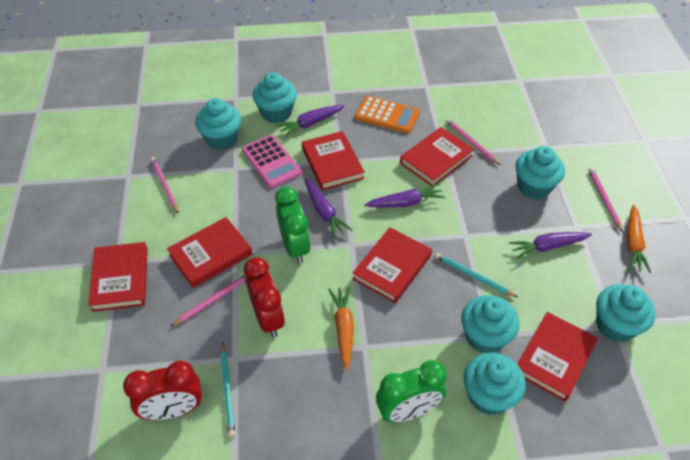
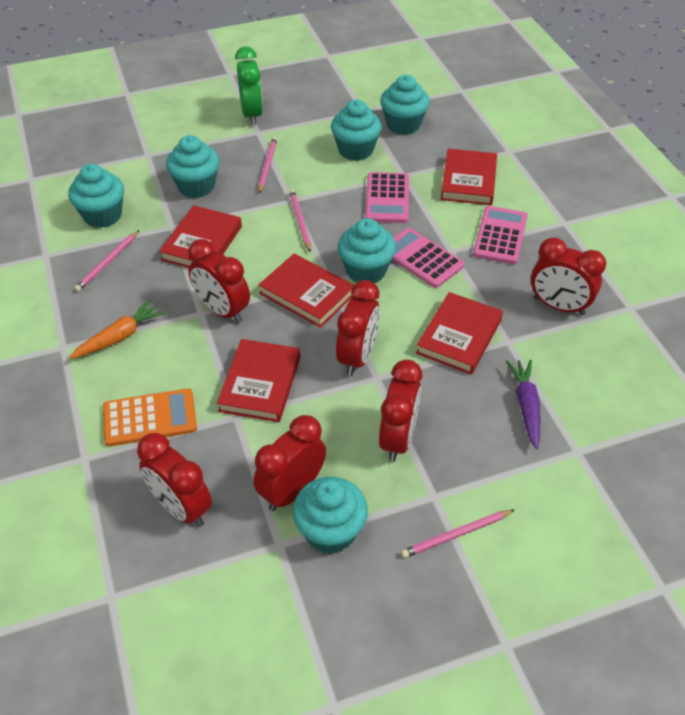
green clock: [275,186,311,264] [376,360,447,423] = 2 -> [235,47,263,125] = 1
orange carrot: [328,287,354,370] [626,205,651,273] = 2 -> [69,300,165,359] = 1
pink calculator: [242,135,302,188] = 1 -> [365,172,409,223] [392,228,464,288] [473,206,528,264] = 3
purple carrot: [276,105,345,137] [305,179,352,238] [364,183,445,207] [509,232,592,259] = 4 -> [506,360,540,449] = 1
red book: [88,242,148,312] [167,217,252,288] [302,131,365,191] [353,227,432,303] [400,127,474,186] [517,312,598,402] = 6 -> [159,205,242,268] [217,339,300,422] [259,254,354,328] [416,292,503,375] [441,149,497,205] = 5
red clock: [123,361,202,420] [244,257,285,338] = 2 -> [137,433,212,527] [188,239,250,323] [254,415,326,511] [336,280,380,376] [379,359,422,462] [531,237,606,315] = 6
turquoise pencil: [220,342,235,437] [435,253,517,297] = 2 -> none = 0

